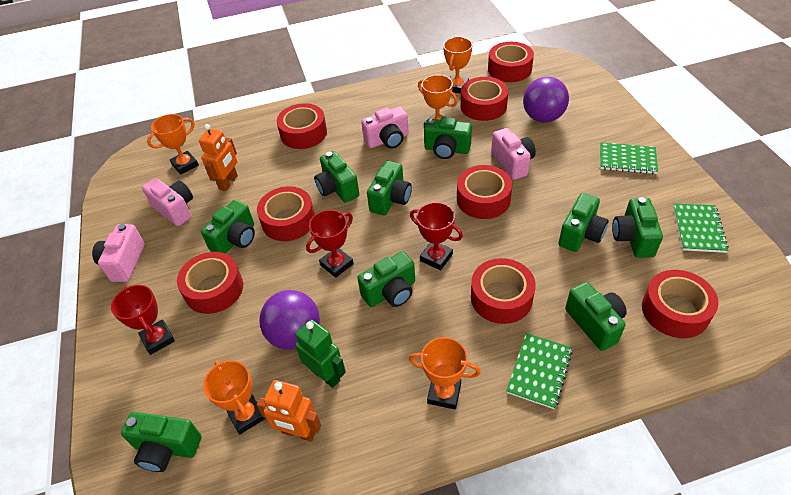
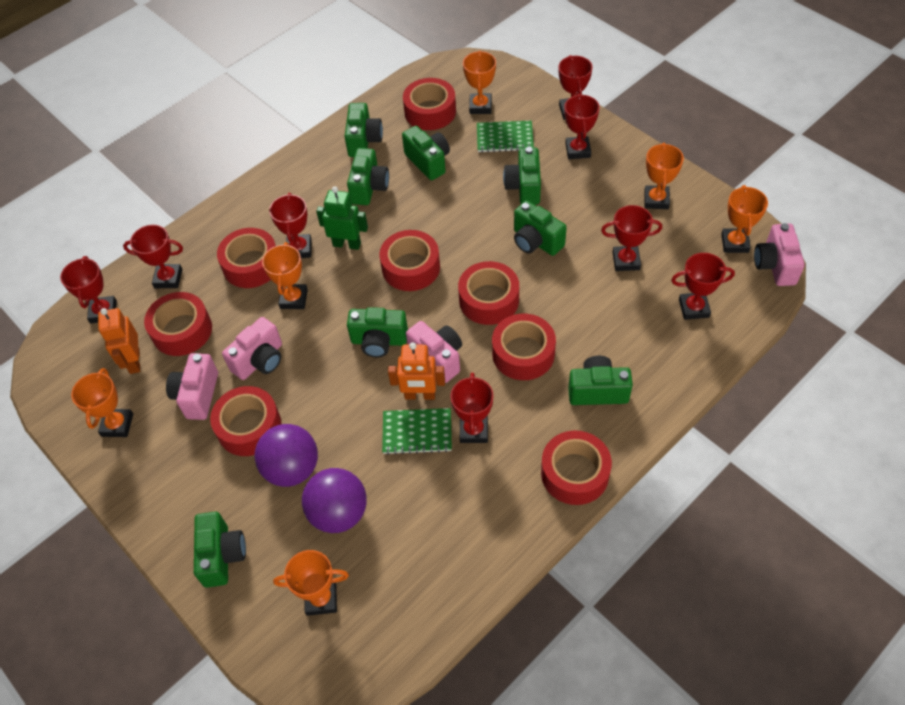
green camera: [121,412,202,472] [201,200,255,254] [314,151,359,203] [357,251,415,307] [367,161,412,215] [424,117,472,159] [558,193,609,252] [565,282,627,351] [612,197,663,258] = 9 -> [194,512,246,588] [344,103,383,157] [347,148,389,205] [347,307,408,357] [402,126,450,180] [503,147,541,205] [514,201,567,256] [568,356,633,405] = 8
green notebook: [506,333,573,409] [600,142,658,174] [673,203,729,253] = 3 -> [382,408,452,455] [477,121,534,153] = 2
orange trophy: [147,114,199,175] [203,360,266,435] [409,337,481,409] [418,75,458,127] [443,37,473,94] = 5 -> [71,368,133,437] [262,242,308,309] [273,550,349,616] [463,51,496,114] [644,143,684,209] [721,185,768,253] = 6
red trophy: [111,285,175,355] [306,210,354,278] [410,202,463,270] = 3 -> [60,256,117,324] [123,225,183,288] [269,193,312,258] [450,373,494,443] [558,55,593,120] [564,94,600,159] [601,205,662,271] [671,253,735,320] = 8

